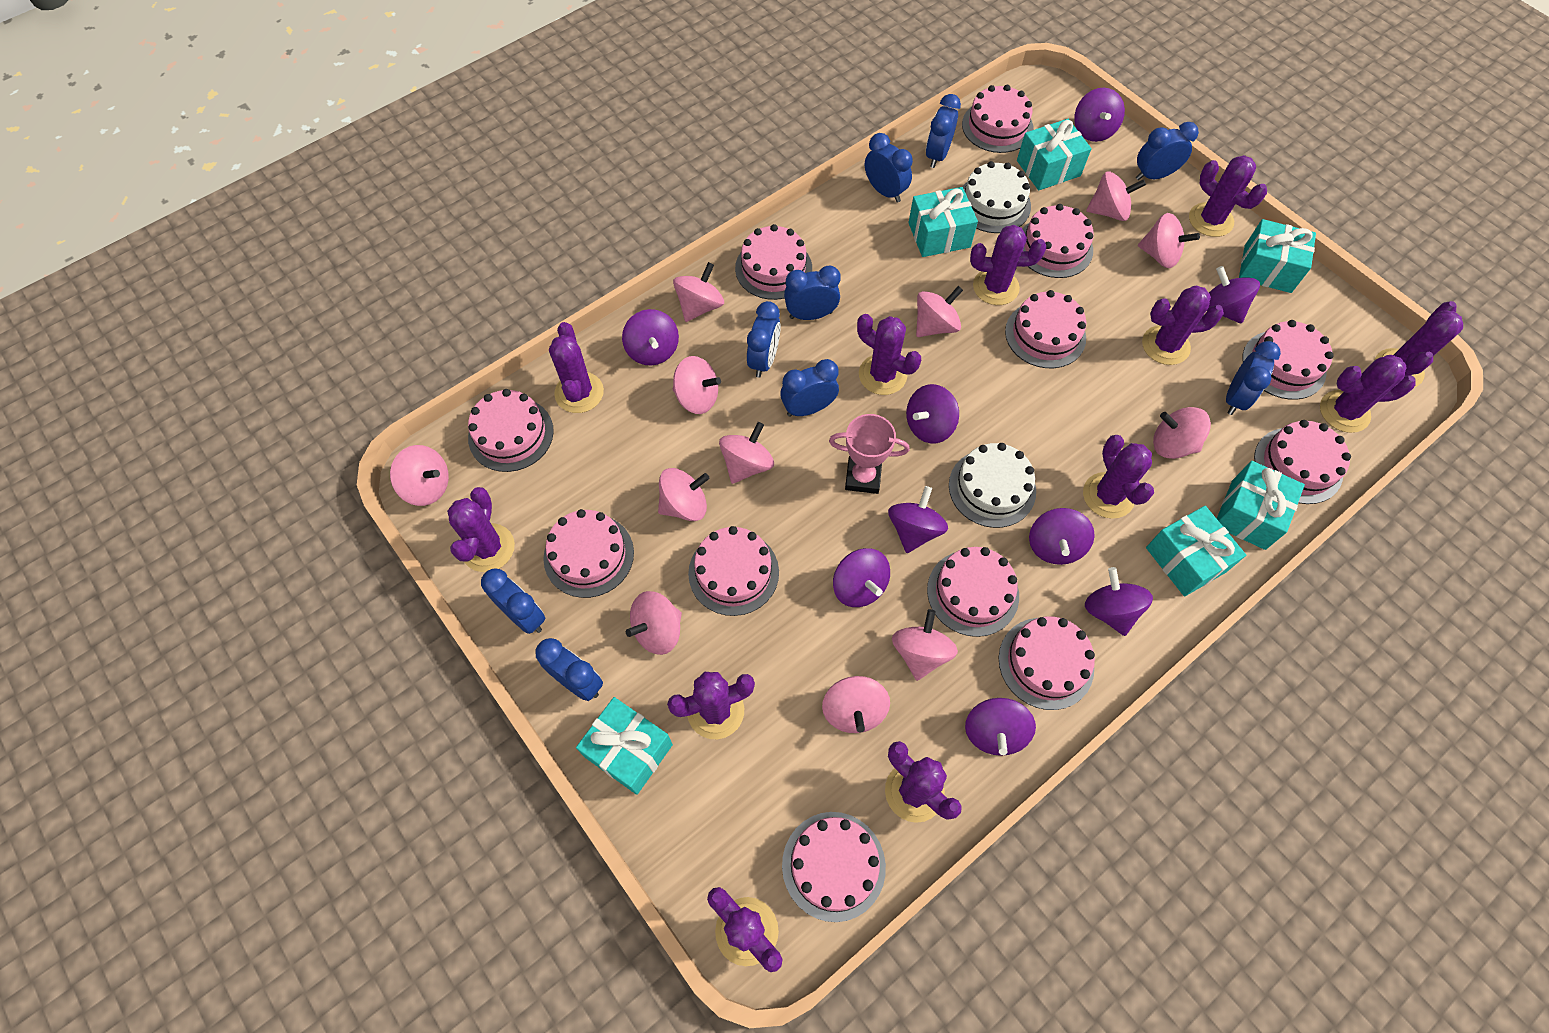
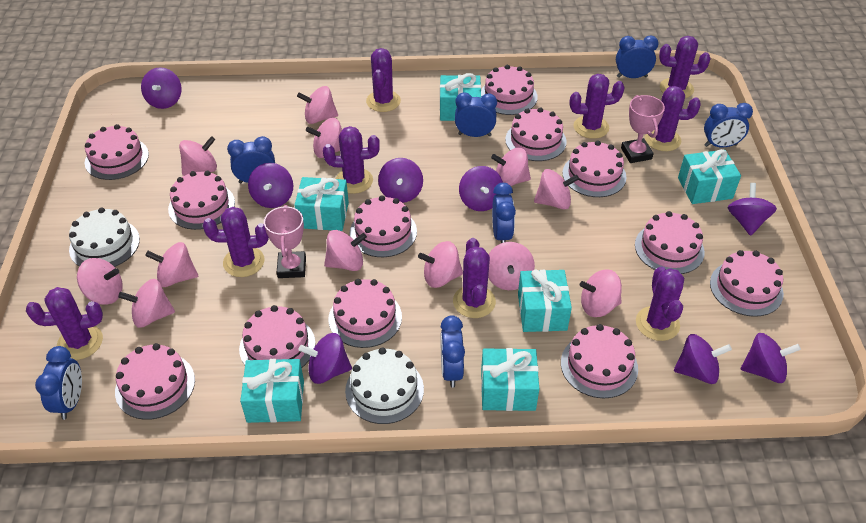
blue clock: [481,568,545,634] [535,638,603,701] [747,301,781,378] [780,359,839,417] [784,265,841,320] [865,133,913,203] [926,94,961,168] [1136,122,1199,180] [1226,341,1281,415] = 9 -> [35,346,82,420] [227,136,275,183] [440,315,465,387] [455,92,497,137] [492,183,516,243] [616,35,659,78] [704,103,753,148] = 7
pink trophy: [829,414,910,494] = 1 -> [264,205,306,278] [621,95,665,163] = 2
purple cactus: [447,487,515,572] [549,322,604,413] [667,672,755,739] [707,887,783,972] [857,314,921,395] [885,741,962,823] [970,225,1046,305] [1083,435,1154,519] [1142,285,1224,365] [1189,155,1267,237] [1320,355,1416,433] [1375,301,1463,387] = 12 -> [26,287,103,360] [203,207,269,277] [323,126,380,194] [366,48,401,112] [453,238,496,318] [570,74,625,139] [636,267,684,341] [645,86,701,151] [659,36,711,98] = 9
purple spinning top: [622,309,679,366] [833,548,890,607] [888,486,948,553] [906,384,959,443] [965,698,1036,756] [1029,508,1095,565] [1074,88,1125,142] [1085,567,1153,636] [1207,266,1260,323] = 9 -> [141,67,182,109] [248,163,293,208] [299,333,352,384] [378,158,423,203] [459,166,503,211] [674,334,732,384] [727,183,777,236] [740,333,801,383] = 8

